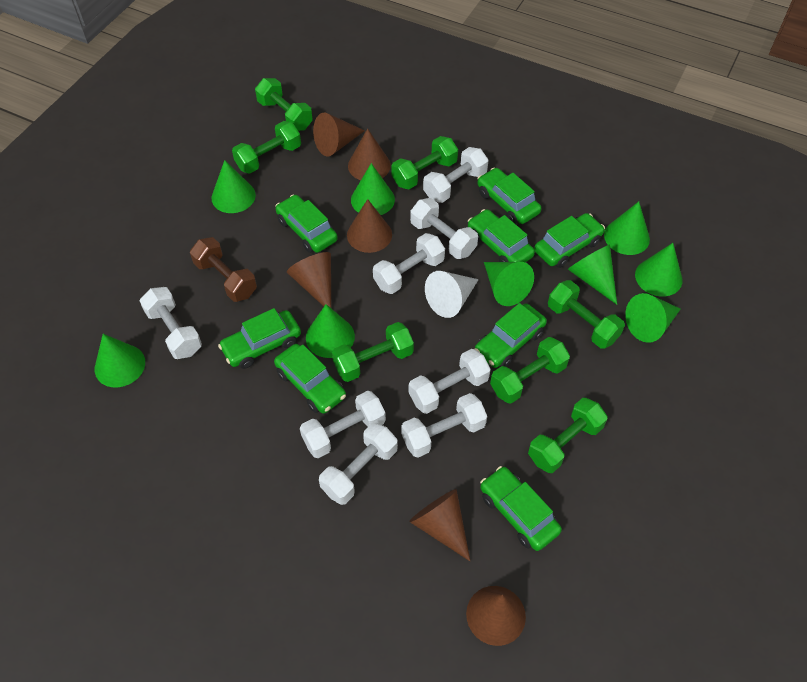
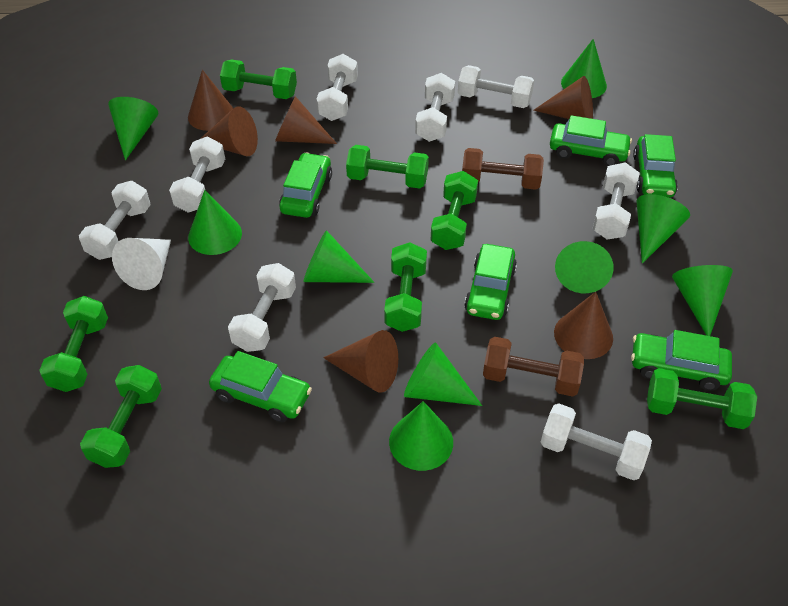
brown dumbbell: [190,237,257,302] = 1 -> [462,148,544,190] [483,337,584,397] = 2
green car: [218,308,301,369] [274,344,346,414] [275,194,338,253] [468,209,535,263] [475,303,547,368] [477,168,542,224] [480,466,562,551] [534,213,605,268] = 8 -> [209,351,312,422] [279,152,332,218] [464,244,517,320] [550,115,632,166] [631,330,732,390] [633,134,678,198] = 6

